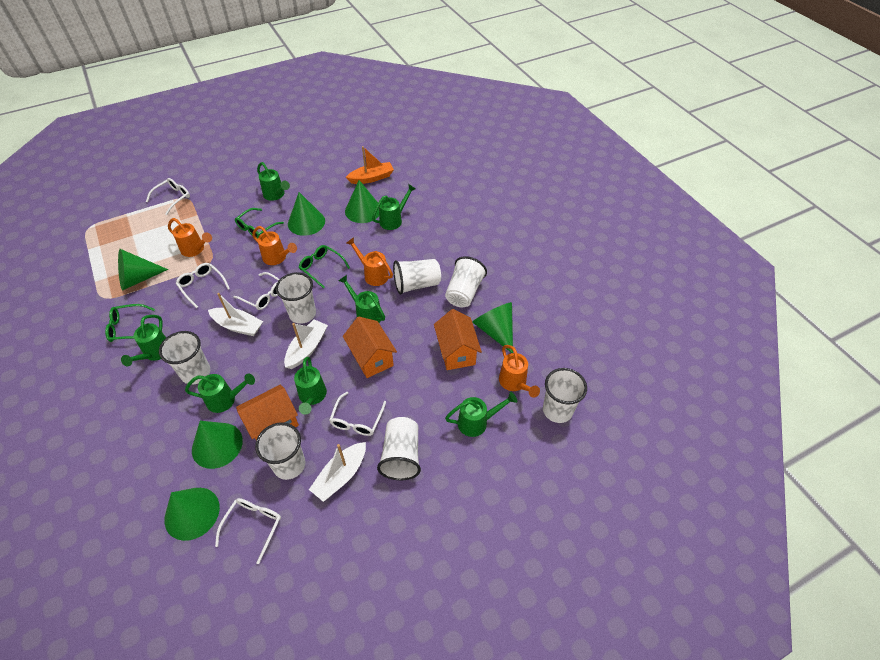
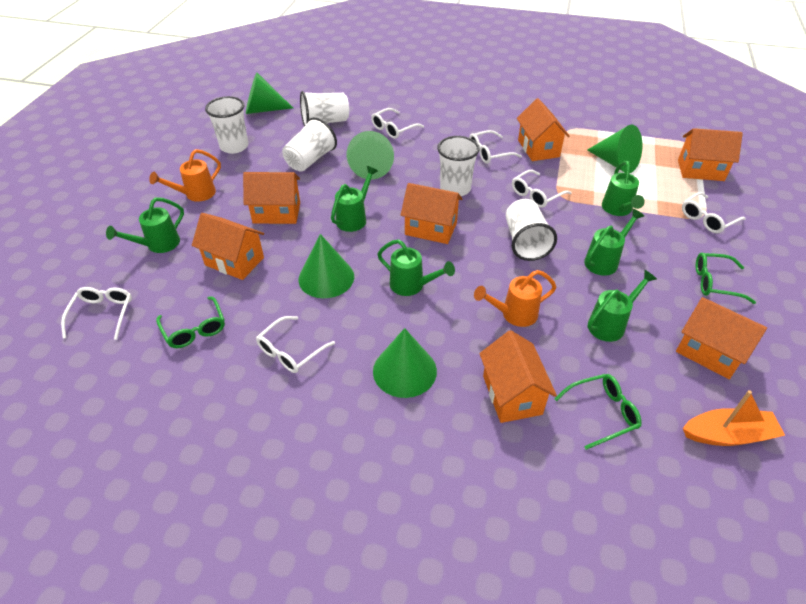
green cone: [118,249,168,290] [164,488,220,541] [192,421,243,469] [288,192,325,236] [345,180,379,223] [472,302,513,353] = 6 -> [246,72,293,114] [299,234,354,298] [347,131,394,180] [373,328,437,398] [587,125,642,173] = 5
green watering can: [121,315,166,366] [185,374,255,413] [257,162,290,201] [294,357,327,415] [338,275,385,323] [372,184,416,230] [445,392,517,437] = 7 -> [106,197,184,253] [331,166,378,232] [377,239,455,296] [584,209,644,276] [587,270,657,342] [602,161,645,216] = 6
orange house: [236,385,299,440] [343,317,397,378] [434,309,482,370] = 3 -> [192,213,264,280] [243,172,300,224] [401,183,463,244] [479,330,557,423] [517,98,570,161] [676,297,767,379] [678,128,743,181] = 7
orange watering can: [168,218,212,257] [252,226,297,265] [346,237,393,286] [499,345,540,398] = 4 -> [149,149,221,202] [474,270,556,327] = 2
white boat: [208,293,263,336] [284,319,328,369] [309,442,366,502] = 3 -> none = 0
white cup: [159,331,210,385] [255,422,305,480] [276,272,316,324] [377,417,421,480] [393,259,441,295] [445,256,487,307] [543,368,587,423] = 7 -> [205,96,248,154] [282,117,337,172] [300,91,349,127] [437,136,480,196] [506,199,557,261] = 5
white glasses: [146,178,190,215] [176,263,230,308] [215,498,281,564] [234,272,280,310] [329,392,386,436] = 5 -> [61,287,132,340] [256,316,335,373] [371,108,424,139] [469,130,522,164] [512,170,572,208] [682,192,746,233] = 6

